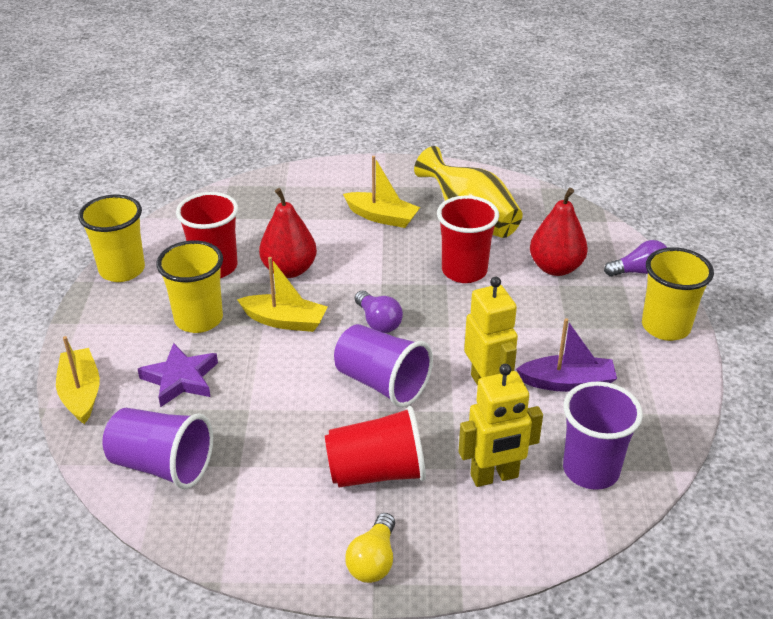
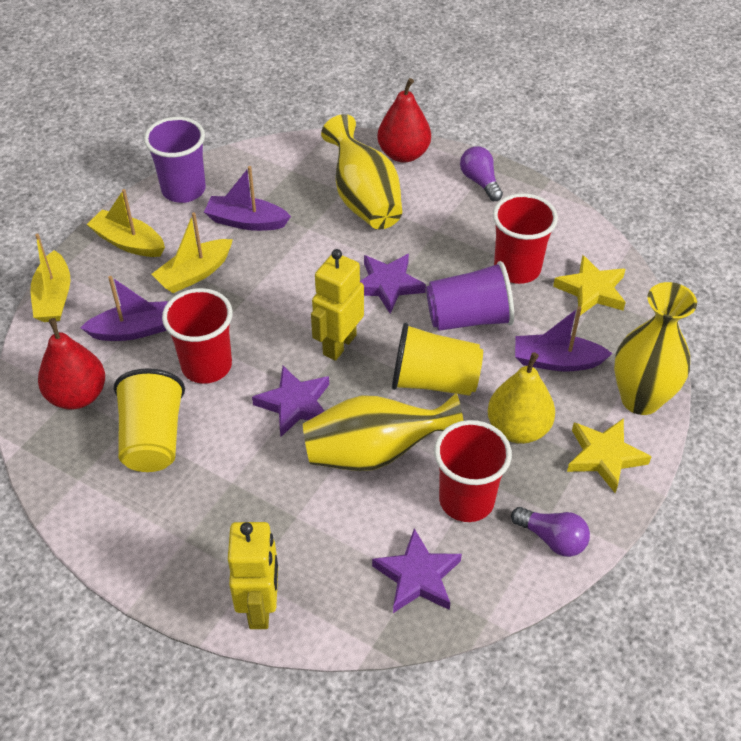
purple boat: [516,318,617,392] = 1 -> [80,276,168,341] [204,166,291,231] [515,306,613,371] = 3
purple cup: [103,408,213,489] [334,324,433,407] [563,381,643,490] = 3 -> [144,117,206,203] [426,261,514,331] = 2
purple star: [138,343,218,407] = 1 -> [252,366,329,437] [360,254,426,313] [372,528,462,613] = 3
yellow cup: [78,195,145,282] [156,240,223,333] [642,247,714,341] = 3 -> [114,368,185,472] [392,323,483,396] = 2
yellow light bulb: [345,513,395,583] = 1 -> none = 0
yellow pear: none = 0 -> [488,352,555,444] = 1
yellow star: none = 0 -> [553,255,626,315] [567,418,652,493] = 2
yellow vase: [414,146,523,238] = 1 -> [303,393,464,471] [321,114,402,229] [614,282,697,415] = 3

